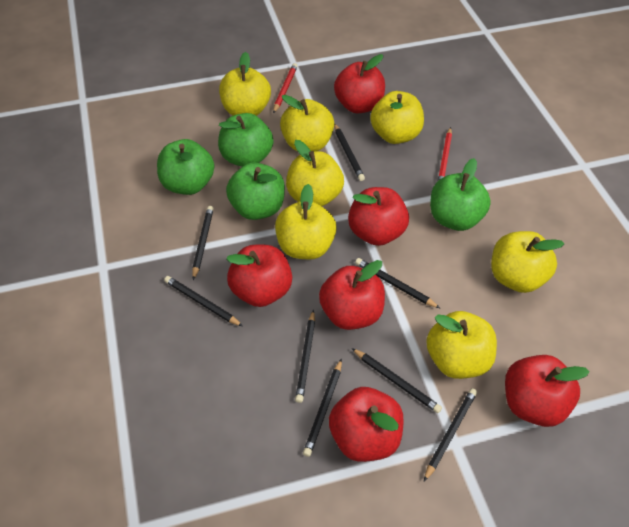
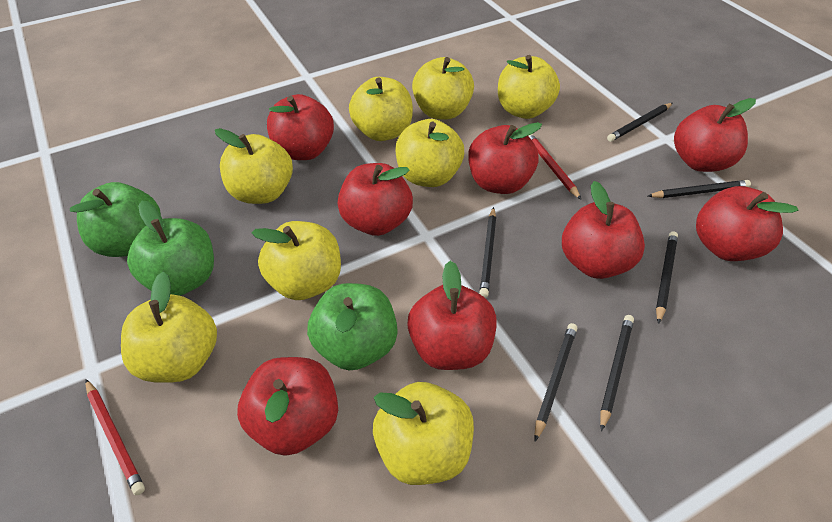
black pencil: [164,276,243,326] [192,206,214,280] [295,310,315,403] [303,358,342,457] [334,123,365,181] [352,348,442,413] [355,258,440,308] [424,388,477,481] = 8 -> [479,207,496,298] [534,323,577,441] [600,315,634,431] [607,103,673,142] [648,180,751,198] [656,231,678,324] = 6
green apple: [157,139,214,195] [218,113,273,167] [226,162,285,220] [430,158,491,231] = 4 -> [70,182,161,257] [127,201,214,296] [307,283,398,371] = 3
red apple: [226,244,292,307] [319,260,385,330] [329,387,404,462] [334,54,385,113] [348,187,409,246] [505,355,590,427] = 6 -> [237,357,338,456] [267,94,334,160] [338,163,413,236] [407,261,496,370] [468,122,542,194] [562,181,645,279] [674,98,756,172] [696,186,798,261] = 8
yellow apple: [219,52,271,116] [275,184,337,259] [280,95,334,151] [286,140,344,206] [370,91,424,144] [426,311,497,379] [491,231,564,293] = 7 -> [121,272,217,383] [215,128,293,204] [252,221,341,300] [349,77,413,141] [373,382,474,485] [395,119,464,187] [412,57,474,120] [498,55,560,119] = 8

